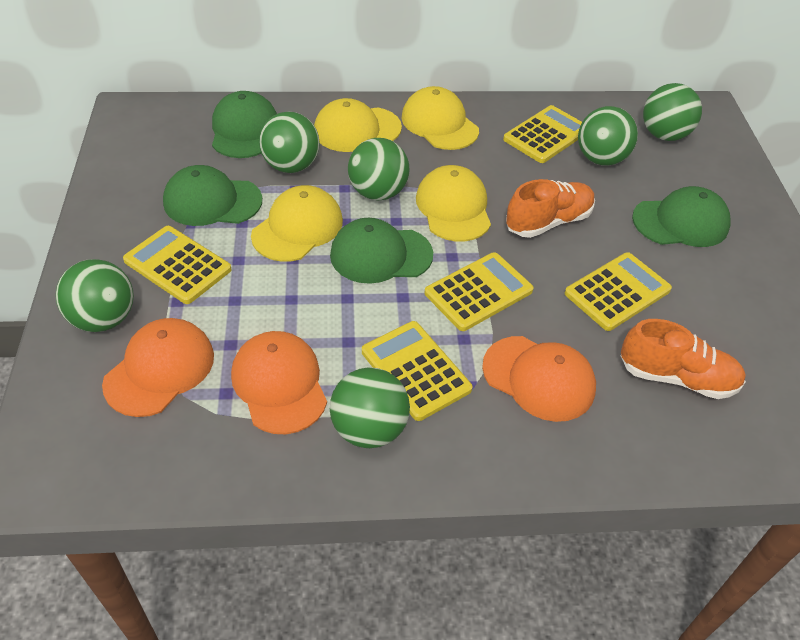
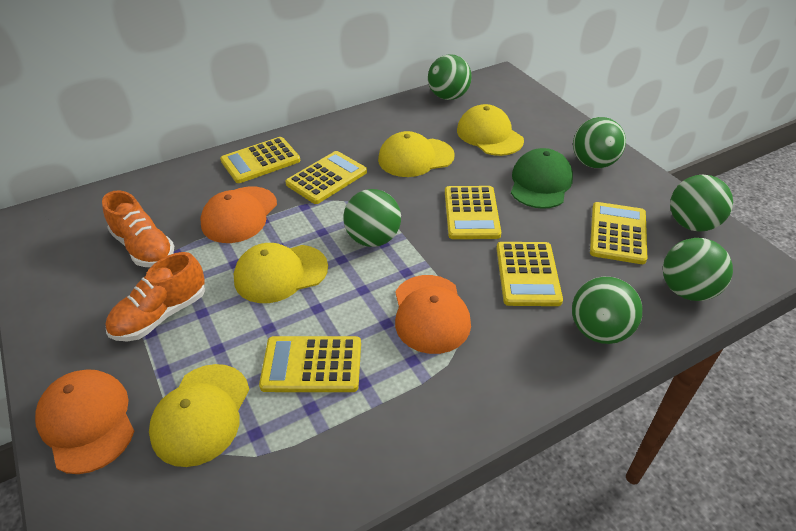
green cap: [163,165,262,226] [212,91,277,158] [330,218,433,284] [632,186,731,247] = 4 -> [511,148,573,209] = 1
yellow calculator: [123,226,232,304] [362,321,472,421] [425,252,534,331] [503,105,582,163] [565,252,672,331] = 5 -> [220,137,301,183] [259,336,361,392] [285,151,367,204] [445,186,501,239] [496,242,563,306] [590,202,647,264] = 6

